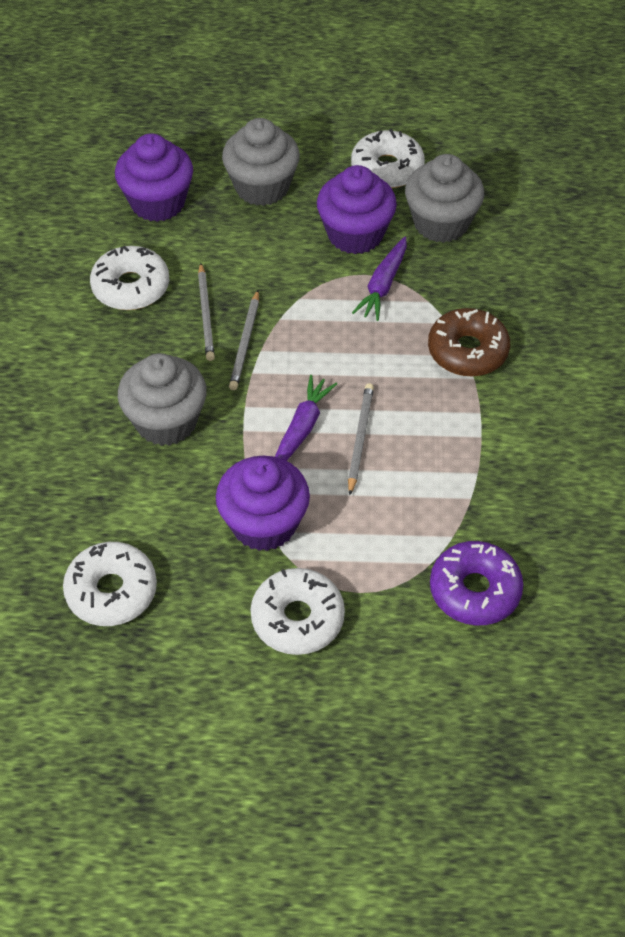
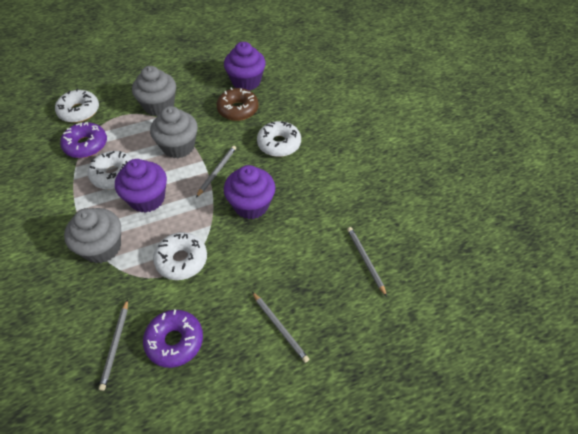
grey pencil: [198,263,215,361] [229,290,259,390] [348,383,374,496] = 3 -> [99,299,128,391] [196,146,236,198] [252,292,309,363] [347,227,387,297] = 4
purple carrot: [275,375,337,461] [352,237,407,321] = 2 -> none = 0
purple donut: [430,541,523,625] = 1 -> [60,122,107,158] [143,310,203,368] = 2

